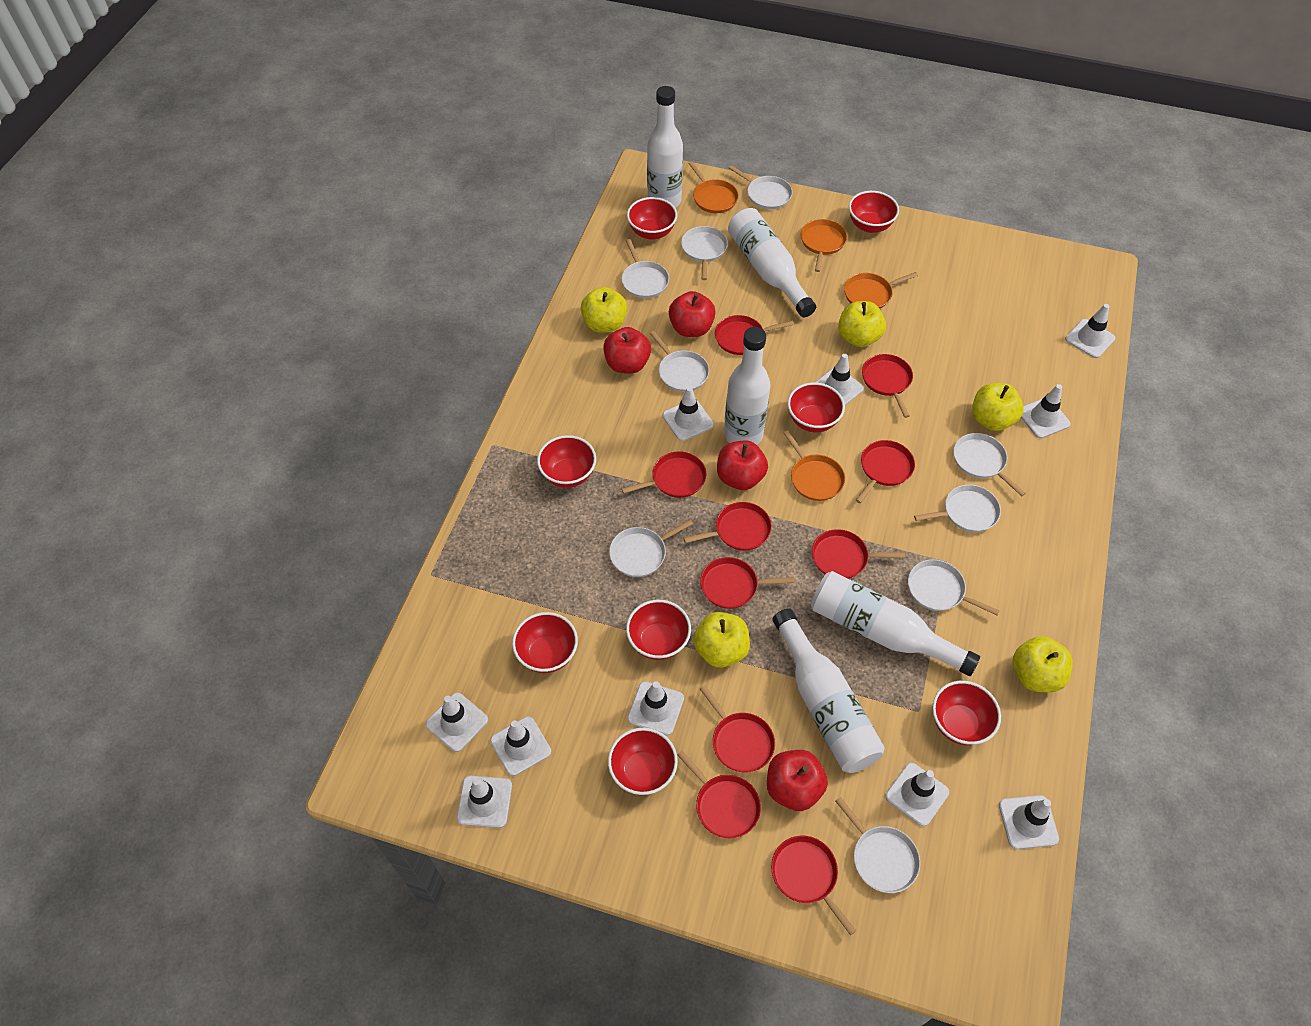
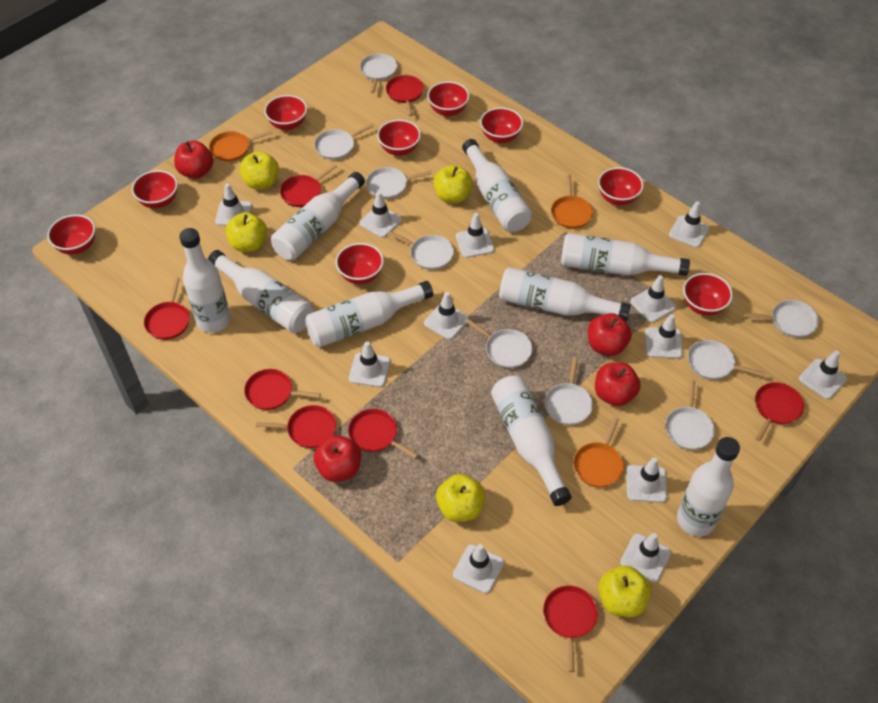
orange pan: [688,162,739,213] [784,430,845,501] [801,219,847,272] [844,272,918,309] = 4 -> [209,130,273,162] [551,175,593,229] [573,417,624,487] = 3
red bowl: [512,612,578,673] [537,435,596,488] [608,728,678,795] [626,600,691,660] [627,197,677,240] [788,382,845,432] [849,191,899,233] [932,681,1001,745] = 8 -> [47,214,95,255] [132,170,178,208] [264,95,307,130] [336,243,384,284] [377,119,421,156] [427,81,470,116] [480,107,523,143] [598,167,644,205] [683,273,733,316] = 9
red pan: [622,451,706,498] [677,751,761,838] [684,502,772,551] [700,557,794,609] [700,685,775,772] [715,315,794,355] [771,836,856,935] [812,529,905,579] [856,440,915,503] [862,354,913,418] = 10 -> [144,278,190,340] [244,369,321,410] [256,405,336,448] [280,164,338,207] [348,409,419,459] [386,75,424,116] [543,585,598,672] [755,382,804,441] = 8
white bottle: [647,86,683,208] [724,327,771,445] [728,208,816,317] [772,608,885,773] [811,571,980,676] = 5 -> [179,228,231,333] [208,250,313,333] [271,172,365,260] [305,281,433,347] [462,139,532,232] [491,375,572,506] [499,267,631,321] [561,233,690,276] [677,437,740,536] = 9
white traffic cone: [425,693,488,752] [457,776,512,828] [490,716,551,776] [627,681,684,736] [663,386,714,441] [816,354,864,405] [885,763,949,826] [999,795,1059,849] [1021,384,1071,438] [1065,304,1115,358] = 10 -> [215,183,252,226] [349,341,390,387] [359,191,402,238] [424,292,469,340] [453,544,504,593] [456,213,494,258] [620,533,671,582] [626,457,667,503] [630,275,676,323] [645,314,683,359] [669,201,710,248] [799,351,847,399] = 12

